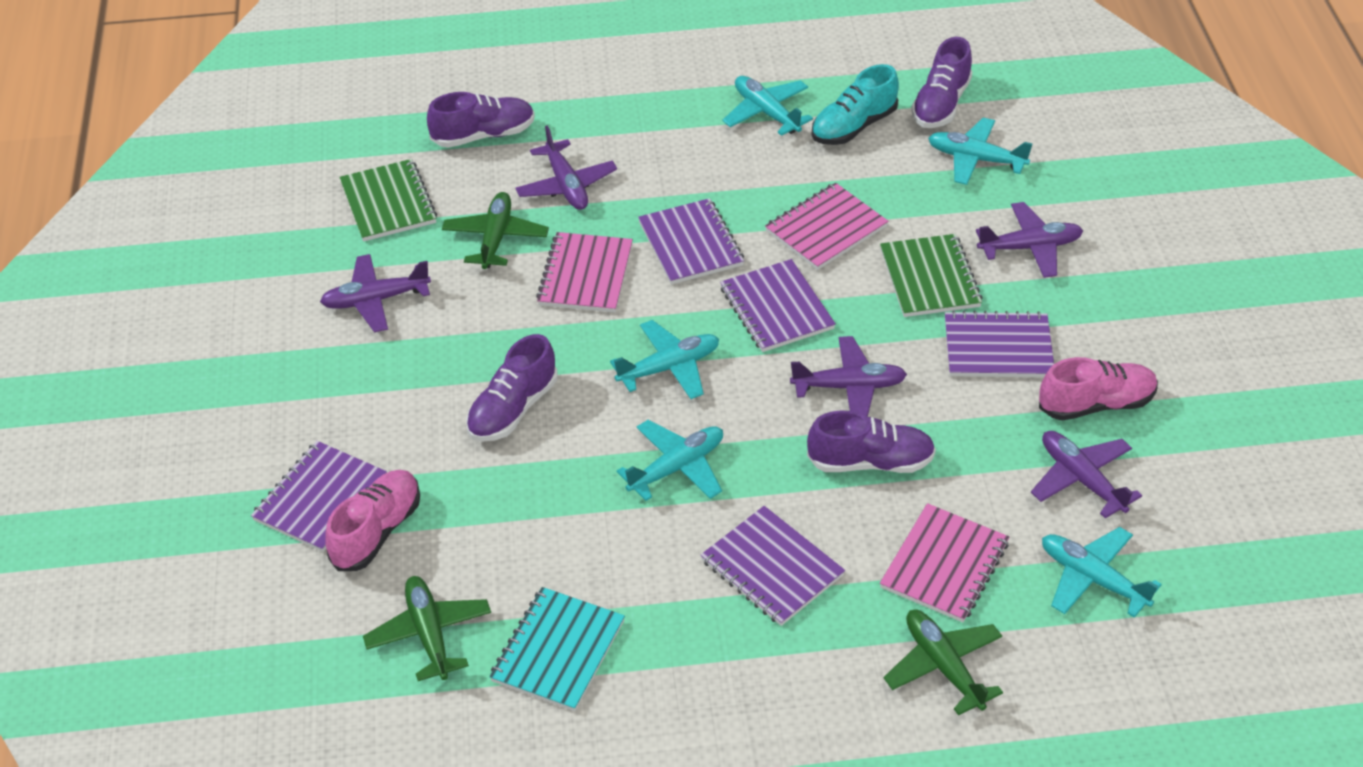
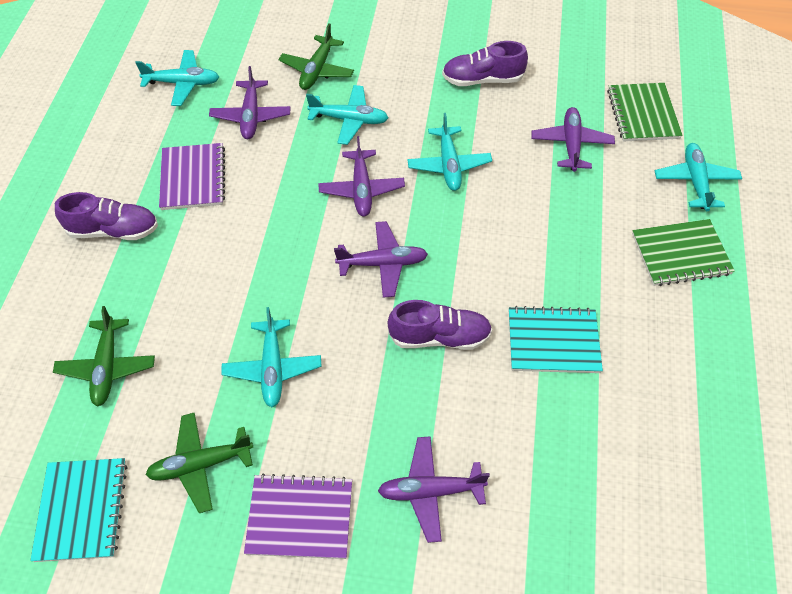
pink notebook: [536,232,633,312] [765,183,889,270] [880,503,1009,622] = 3 -> none = 0
pink shoe: [325,470,420,571] [1039,357,1158,421] = 2 -> none = 0
purple notebook: [251,441,387,552] [638,198,744,285] [701,506,845,626] [720,259,836,352] [945,310,1054,377] = 5 -> [159,143,225,210] [244,474,352,559] = 2
purple shoe: [427,92,535,148] [466,334,558,442] [807,411,936,473] [911,37,972,128] = 4 -> [55,192,158,240] [387,300,492,350] [442,41,528,86] = 3
turquoise notebook: [489,587,625,711] = 1 -> [30,458,128,562] [509,306,603,373] = 2
turquoise shoe: [812,64,899,145] = 1 -> none = 0

